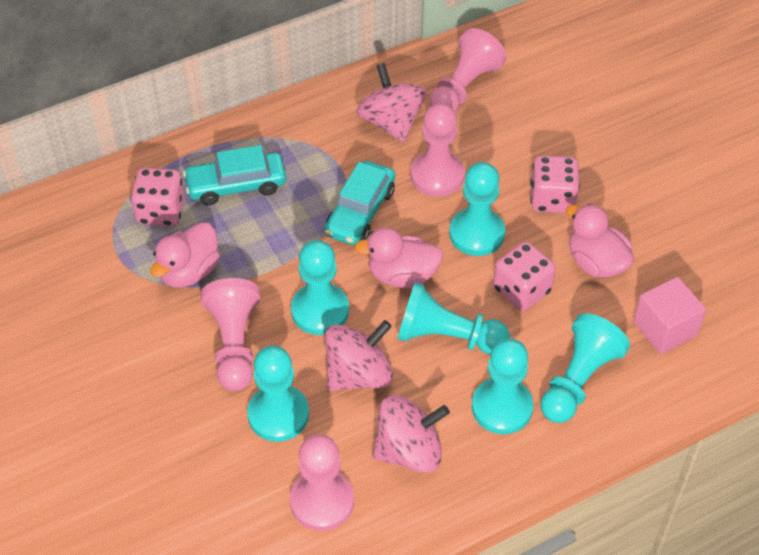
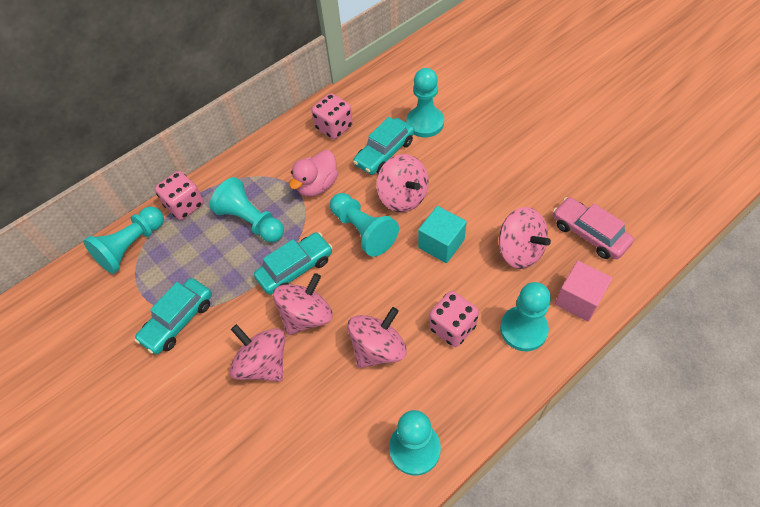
pink car: none = 0 -> [553,197,634,259] = 1
pink duck: [150,222,220,288] [354,227,443,288] [566,204,634,278] = 3 -> [289,150,338,197] = 1
pink pawn: [201,278,260,391] [290,434,354,531] [410,103,465,197] [429,28,506,112] = 4 -> none = 0
pink spinning top: [325,320,393,391] [356,63,427,143] [372,395,450,473] = 3 -> [230,324,285,382] [273,273,333,335] [347,307,407,368] [376,154,429,212] [499,207,551,269] = 5
turquoise car: [183,145,286,205] [324,161,395,245] = 2 -> [135,278,212,354] [254,232,333,295] [353,117,415,175] = 3
turquoise cube: none = 0 -> [418,206,467,263] = 1

